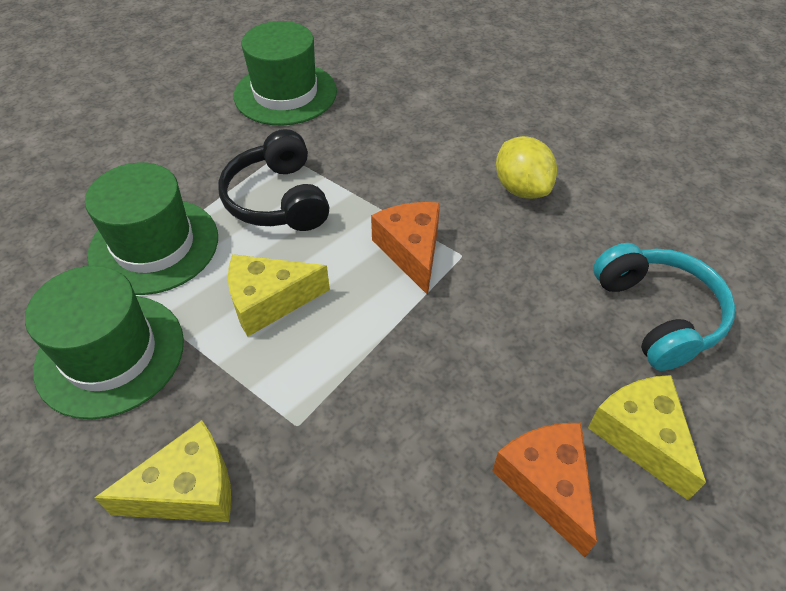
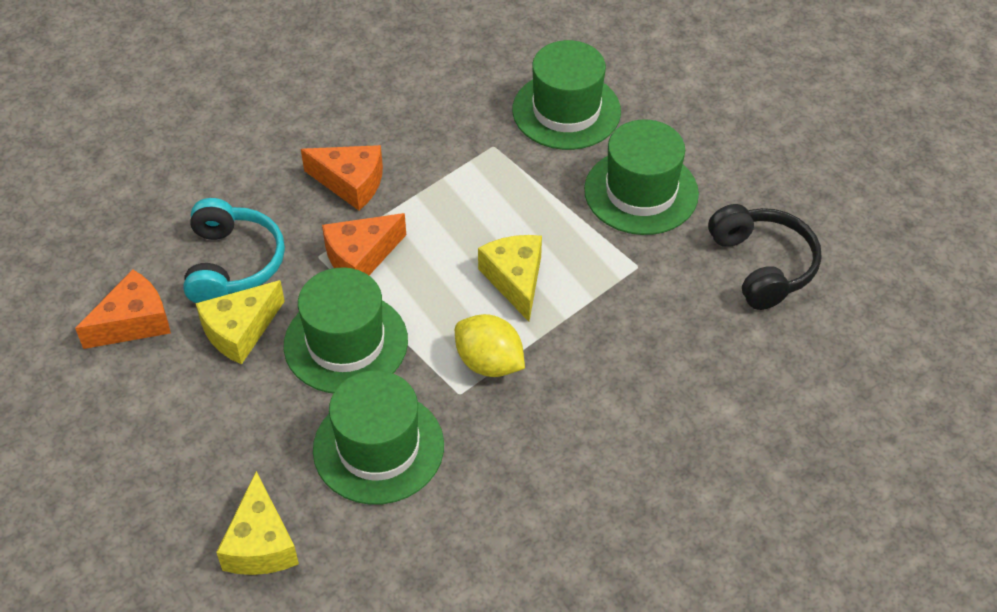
green hat: [25,266,184,419] [85,162,218,295] [234,21,337,126] = 3 -> [284,267,408,393] [313,370,444,505] [512,40,621,150] [584,120,699,235] = 4
orange cheese: [371,202,440,295] [492,423,597,557] = 2 -> [75,269,171,349] [301,145,383,210] [322,213,406,275] = 3

